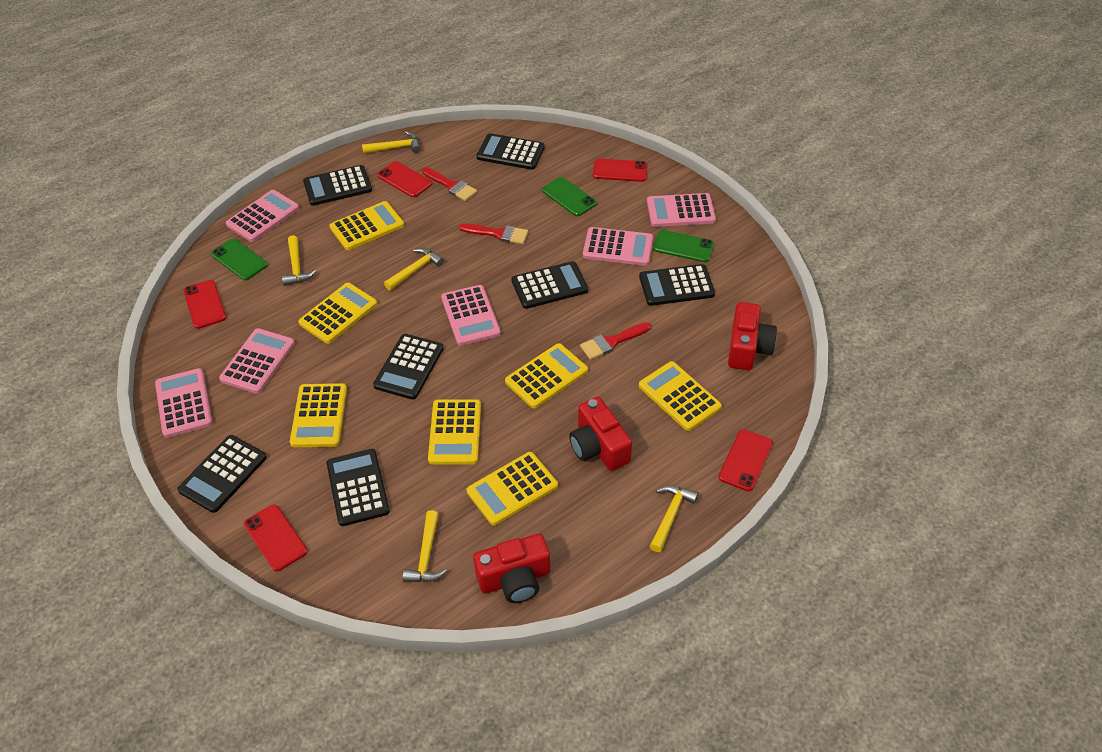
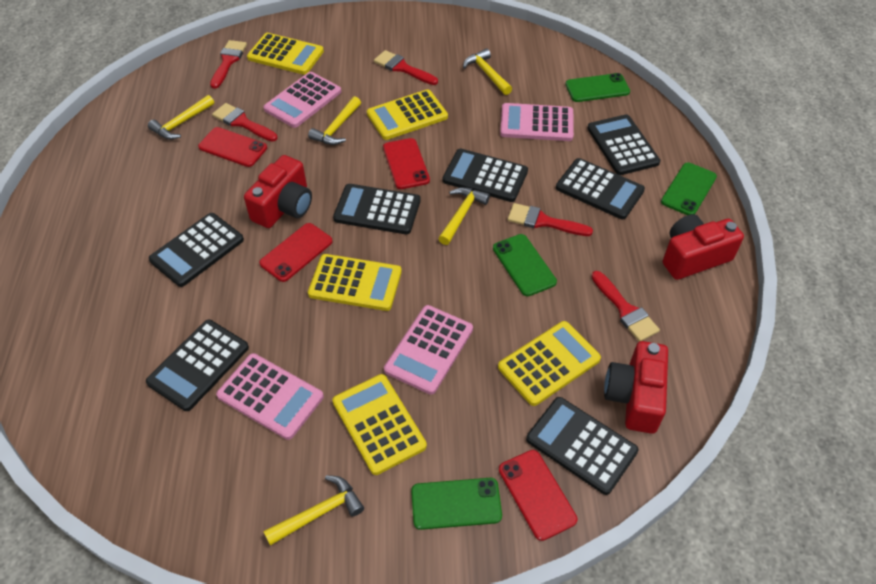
green phone: [211,239,268,280] [542,177,597,216] [653,230,714,262] = 3 -> [411,478,502,530] [493,234,557,296] [565,73,630,102] [661,163,717,215] = 4
pink calculator: [155,368,213,438] [219,328,295,394] [226,190,299,242] [441,285,501,346] [583,227,653,266] [647,193,716,227] = 6 -> [216,353,324,440] [263,72,341,128] [384,305,473,395] [500,103,574,141] = 4
red brush: [422,167,477,201] [459,223,528,244] [580,322,651,360] = 3 -> [210,40,247,89] [212,103,278,142] [374,50,438,85] [508,203,593,236] [591,271,660,341] = 5
red phone: [183,280,226,329] [244,504,308,571] [377,161,432,197] [593,158,648,182] [719,429,773,491] = 5 -> [198,127,267,167] [259,223,333,282] [383,138,430,189] [499,450,577,541] = 4
yellow calculator: [290,383,347,447] [298,283,377,344] [329,201,404,250] [428,399,481,465] [467,452,558,525] [505,343,588,408] [639,361,722,431] = 7 -> [247,33,324,75] [308,254,402,311] [332,374,427,475] [367,89,448,140] [498,321,601,406] = 5

